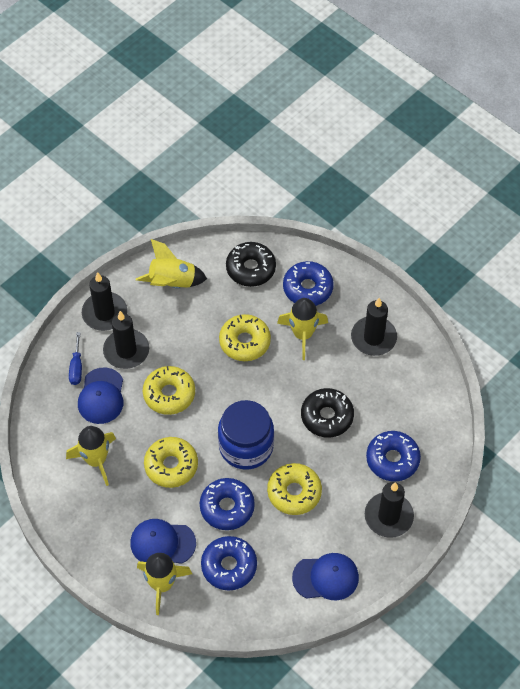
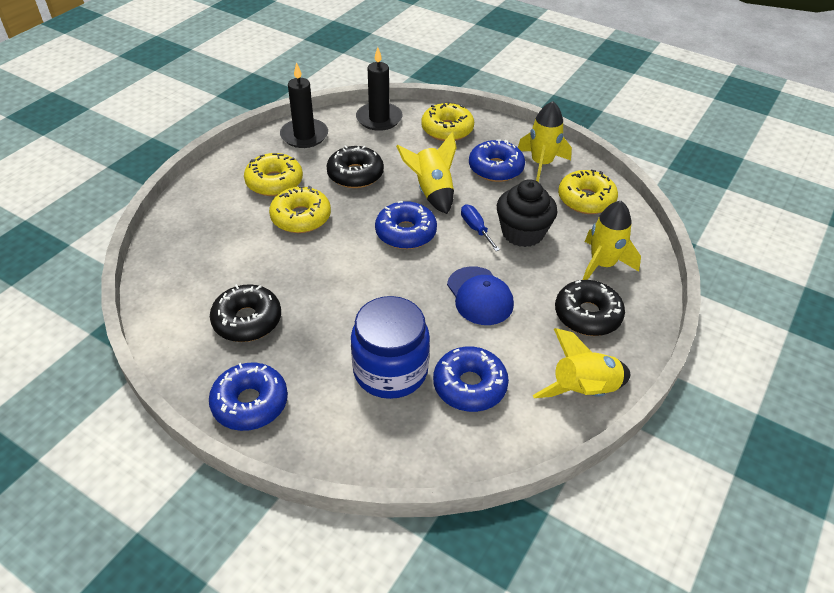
black candle: [82,272,127,331] [103,311,149,369] [351,298,397,356] [365,482,414,538] = 4 -> [280,62,328,148] [356,47,403,131] = 2
black cupcake: none = 0 -> [497,179,557,247] = 1
black donut: [226,242,276,287] [301,388,354,438] = 2 -> [210,284,281,342] [327,145,384,188] [555,280,625,336] = 3
blue cap: [78,367,123,424] [130,519,196,564] [292,553,359,600] = 3 -> [447,266,514,325] = 1

